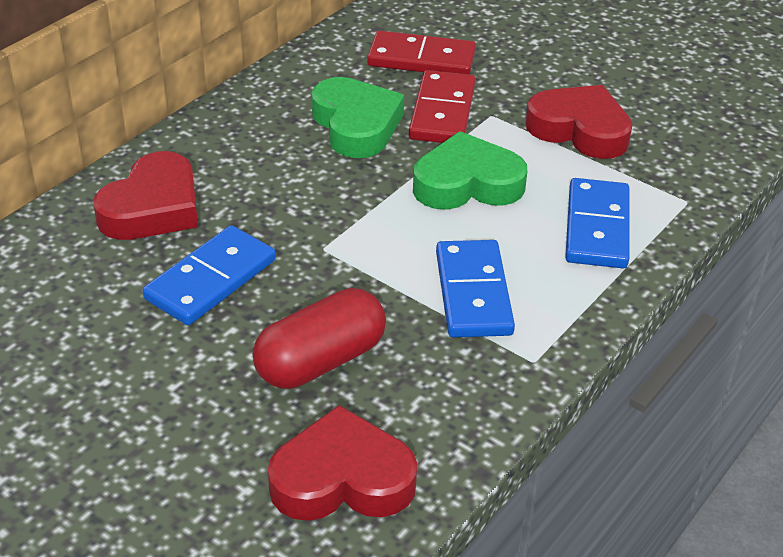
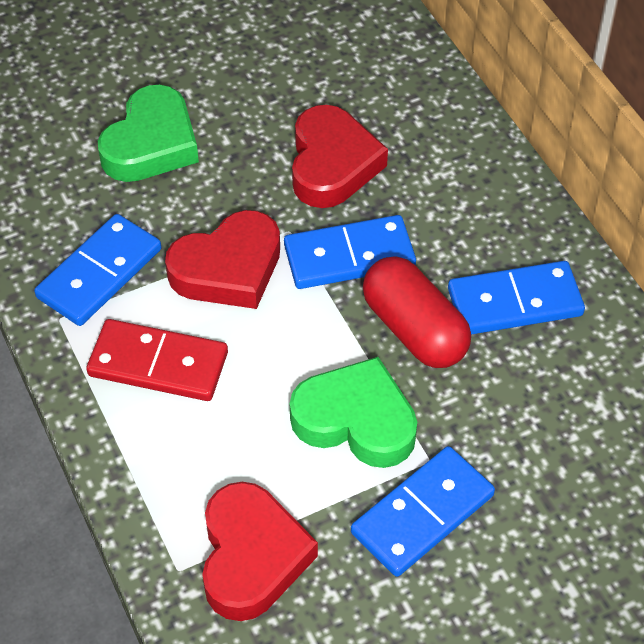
blue domino: [143,225,276,325] [436,240,515,338] [565,178,629,268] = 3 -> [34,214,161,326] [284,215,416,289] [351,446,495,577] [448,261,585,334] = 4
red domino: [367,31,476,74] [409,70,476,143] = 2 -> [86,319,228,401] = 1

